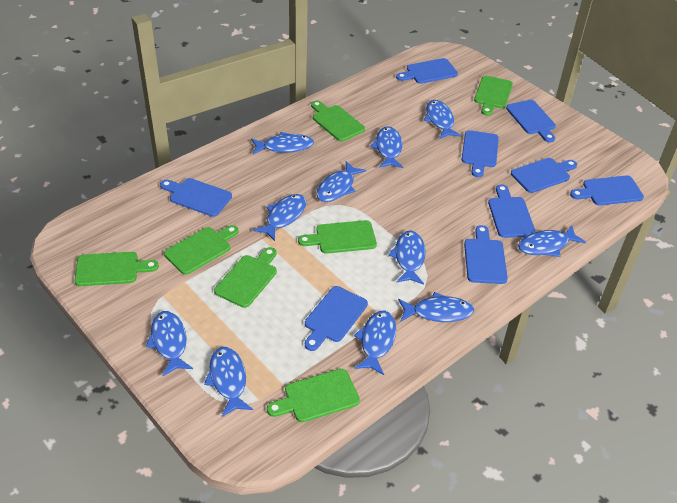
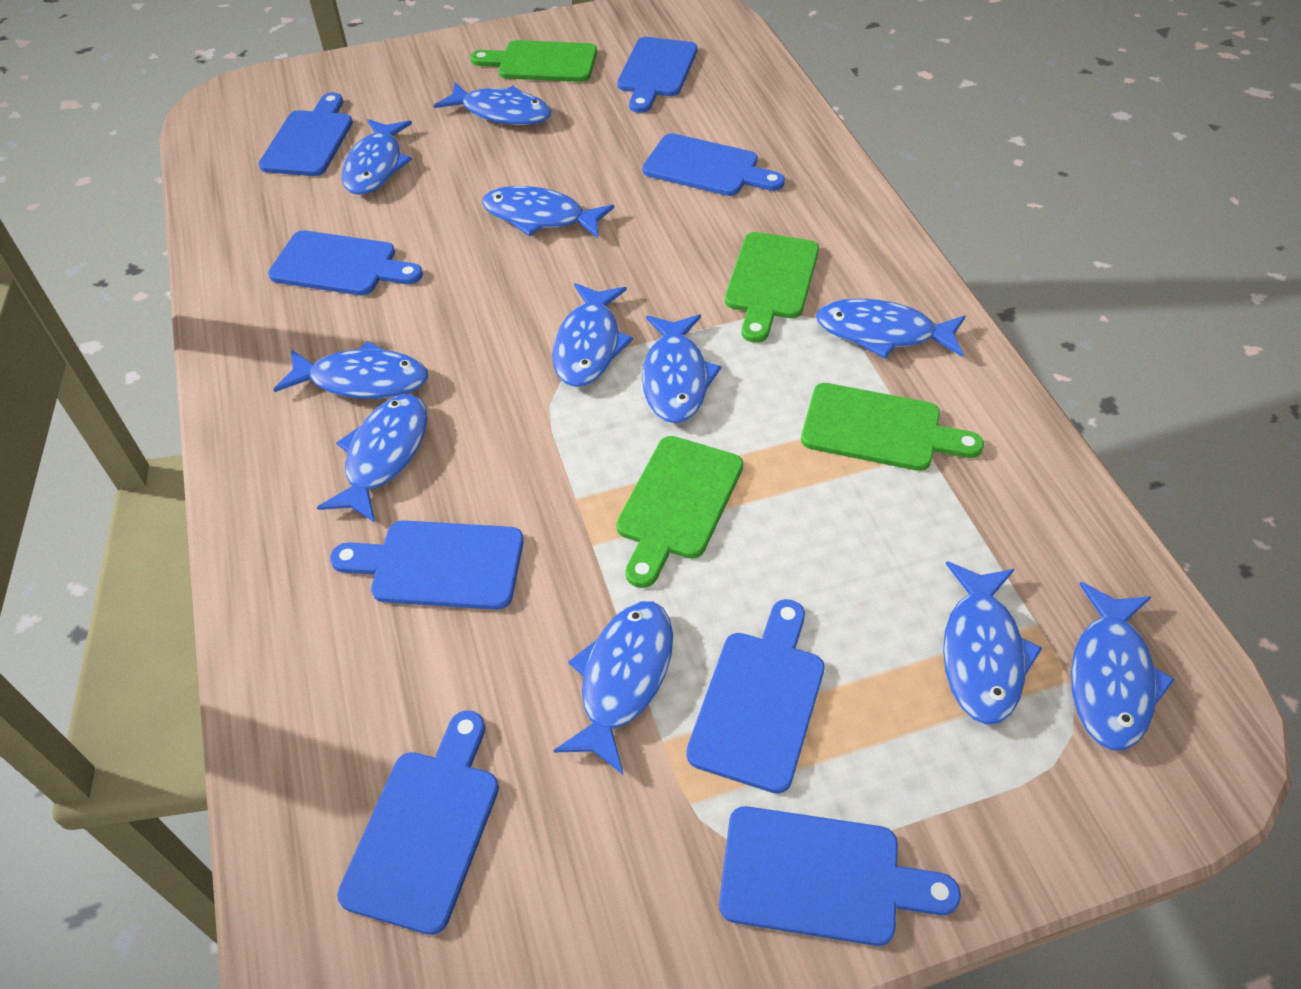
blue cutting board: [160,178,232,217] [305,286,368,351] [396,58,458,84] [461,130,499,177] [464,225,508,284] [488,184,536,238] [506,100,556,143] [511,158,577,193] [570,175,644,206] = 9 -> [259,93,353,176] [268,230,423,295] [330,520,524,610] [337,711,499,935] [617,37,697,113] [642,133,785,196] [686,599,825,794] [719,806,961,946] = 8
green cutting board: [75,252,159,286] [164,225,239,275] [214,247,277,308] [267,369,360,422] [298,220,377,254] [311,101,365,142] [474,76,513,116] = 7 -> [470,40,597,82] [616,436,743,588] [725,232,819,343] [801,383,984,471] = 4

